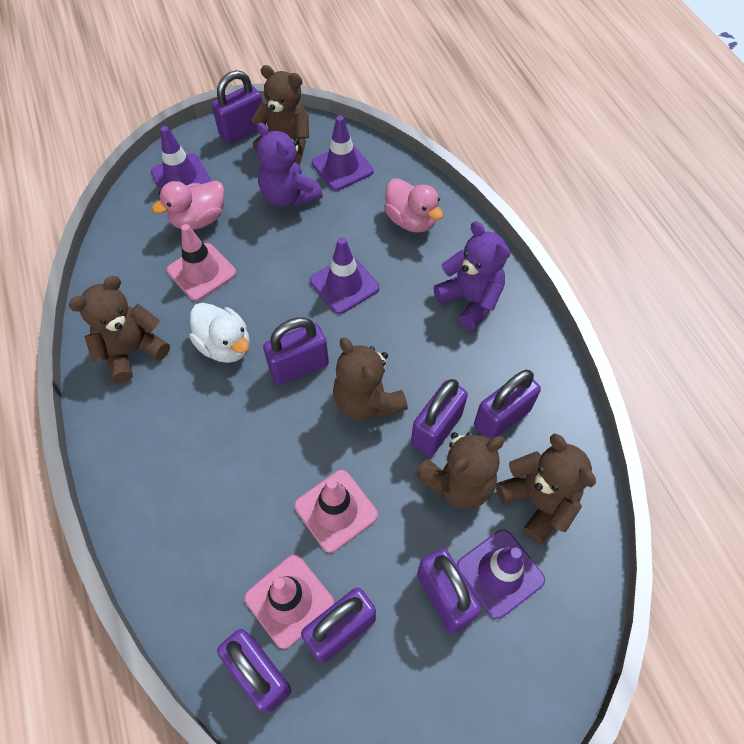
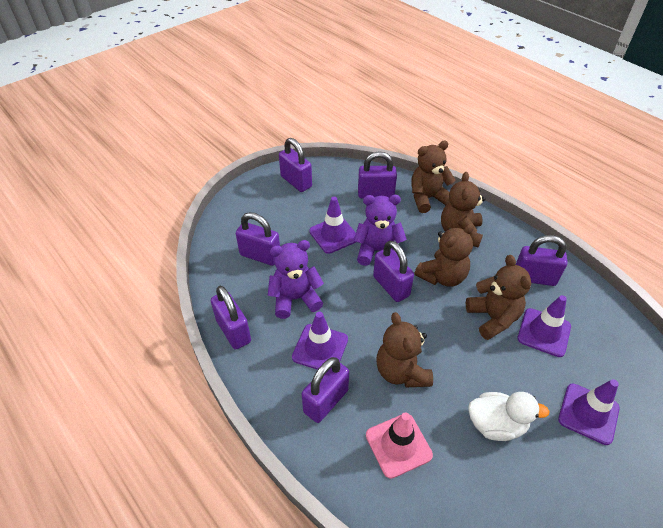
pink duck: [152,180,225,230] [384,178,443,233] = 2 -> none = 0
pink traffic cone: [167,224,236,301] [245,555,334,649] [294,470,378,553] = 3 -> [366,412,433,479] = 1

